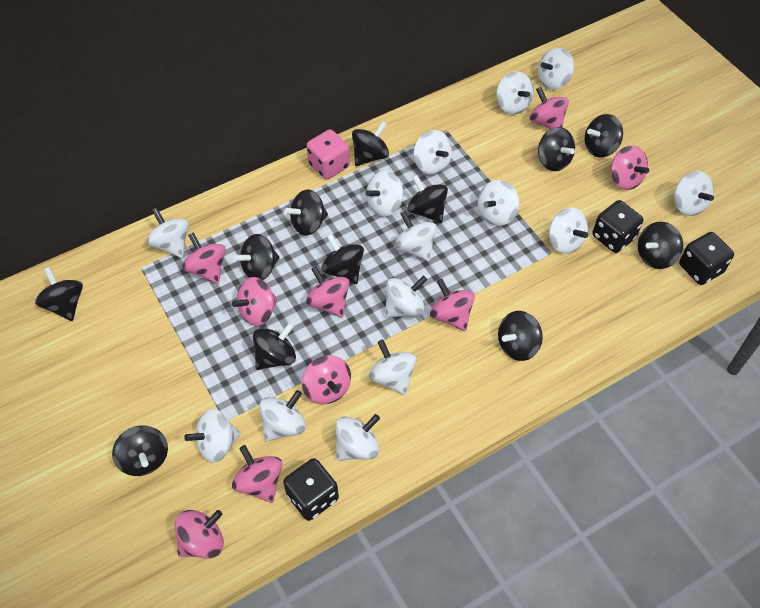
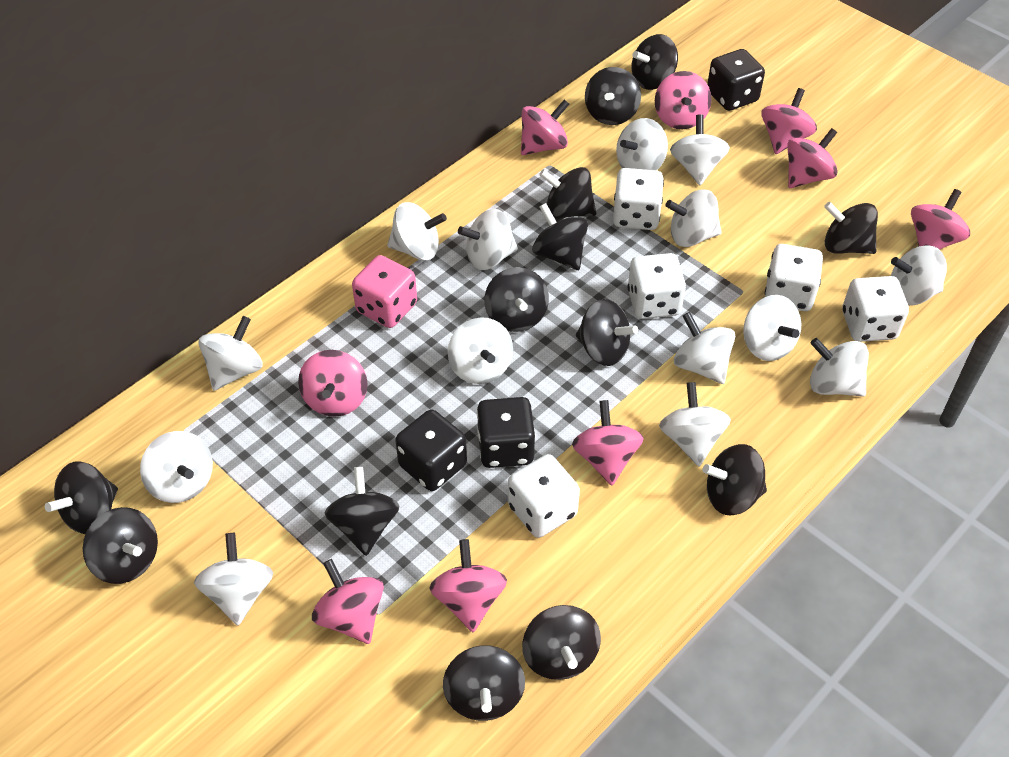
black spinning top: [35,267,83,321] [112,425,168,476] [234,234,279,280] [253,323,296,370] [285,189,328,236] [321,234,364,284] [352,121,389,166] [408,175,448,223] [498,311,543,361] [538,127,575,171] [584,114,623,158] [638,222,683,269] = 12 -> [45,461,118,534] [83,507,158,584] [325,467,400,556] [443,645,525,721] [484,267,549,332] [522,605,601,680] [532,203,588,270] [539,167,596,219] [576,299,638,366] [585,67,641,125] [632,34,678,90] [702,444,767,515] [824,202,878,254] = 13
white dice: none = 0 -> [508,454,580,538] [613,168,664,230] [627,253,686,319] [764,244,823,311] [842,276,909,342] = 5

